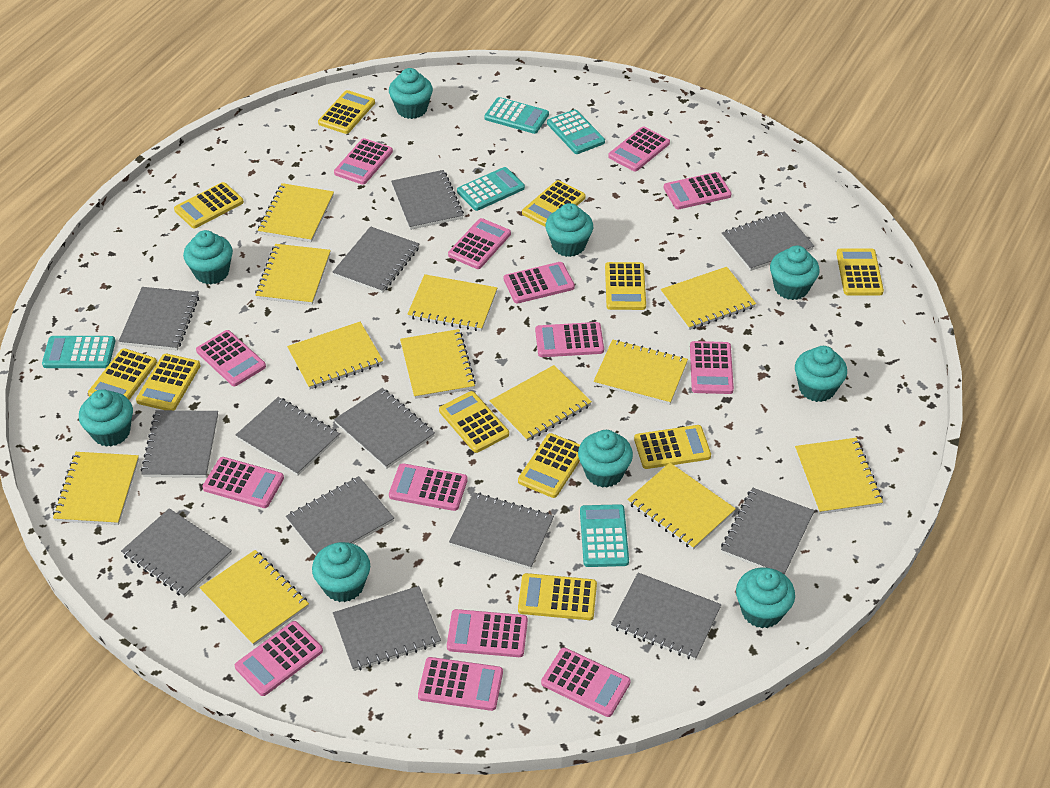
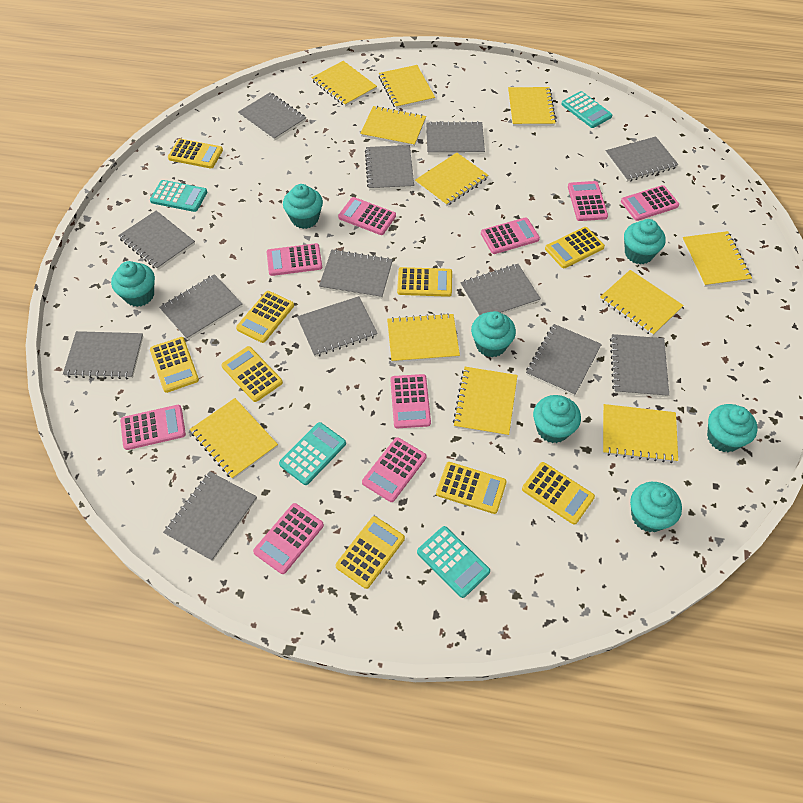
pink calculator: [196,330,266,386] [203,457,284,508] [235,621,323,696] [334,138,393,185] [389,463,468,511] [418,657,503,711] [447,609,528,657] [448,218,511,269] [504,262,575,303] [535,322,604,357] [541,648,631,717] [608,126,670,171] [664,172,732,209] [690,341,734,394] = 14 -> [120,405,186,450] [253,503,324,574] [267,243,322,276] [338,197,396,235] [362,437,426,502] [390,374,431,428] [481,217,540,254] [568,181,608,221] [621,185,679,221] = 9
turquoise calculator: [42,336,116,368] [457,167,525,211] [484,97,549,134] [547,109,605,154] [580,504,629,567] = 5 -> [150,180,207,212] [279,422,346,485] [417,526,490,598] [561,91,612,128] = 4
turquoise cupcake: [79,389,133,447] [183,230,233,284] [312,542,370,602] [389,68,433,119] [545,203,593,257] [578,430,633,488] [736,567,795,628] [770,246,820,300] [795,346,847,402] = 9 -> [111,261,155,307] [283,184,323,229] [471,311,516,358] [533,395,581,443] [624,219,666,264] [630,482,682,532] [707,404,758,452] = 7
yellow calculator: [88,348,157,400] [136,354,201,410] [174,182,244,228] [318,90,375,134] [439,391,509,453] [518,433,580,498] [518,573,597,620] [522,180,586,227] [605,262,646,310] [634,425,711,469] [836,248,884,295] = 11 -> [150,337,199,393] [168,139,223,168] [221,346,283,402] [236,291,294,343] [335,516,405,589] [397,267,452,297] [436,462,507,514] [522,462,595,525] [545,227,605,268] = 9
yellow notebook: [53,452,139,525] [200,550,309,646] [255,244,331,305] [258,183,334,242] [287,322,383,389] [400,329,476,399] [407,274,497,331] [490,365,592,442] [594,339,688,405] [627,463,736,550] [661,267,756,330] [795,438,883,514] = 12 -> [190,398,278,479] [311,61,377,107] [360,106,426,147] [379,65,435,109] [387,313,460,363] [415,153,488,206] [453,367,518,436] [508,87,556,126] [600,270,684,336] [603,404,678,463] [682,231,752,287] = 11

